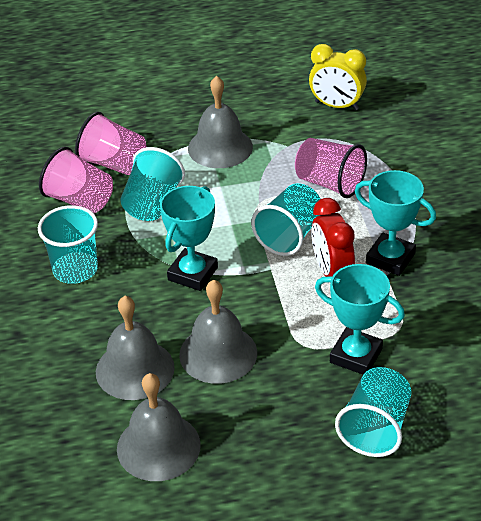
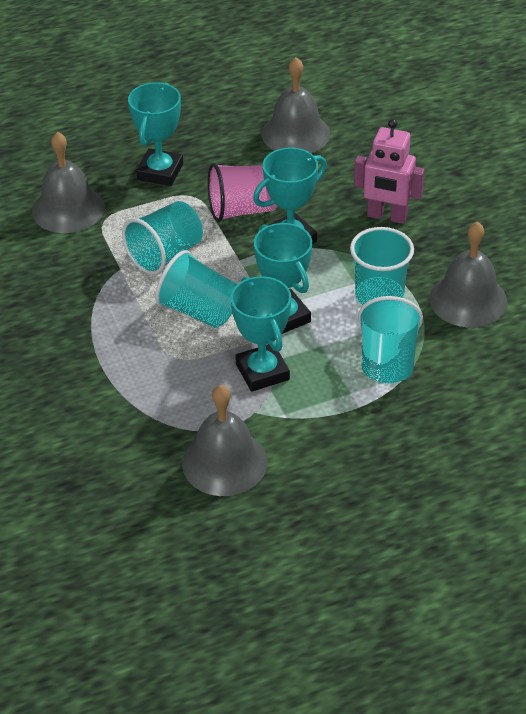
pink cup: [39,147,113,213] [75,112,146,175] [295,138,367,198] = 3 -> [208,163,277,222] = 1
pink robot: none = 0 -> [354,119,425,224] = 1
red clock: [311,198,355,277] = 1 -> none = 0
turquoise trophy: [160,186,218,291] [315,264,405,374] [355,170,436,276] = 3 -> [128,82,183,186] [230,276,291,392] [253,147,327,244] [254,223,312,334] = 4
yellow clock: [309,44,367,110] = 1 -> none = 0

